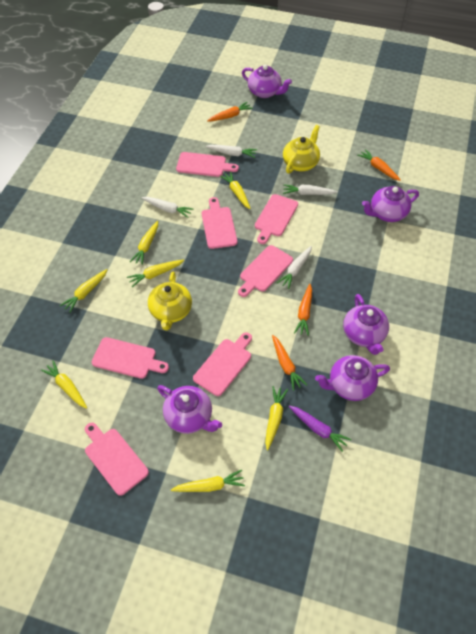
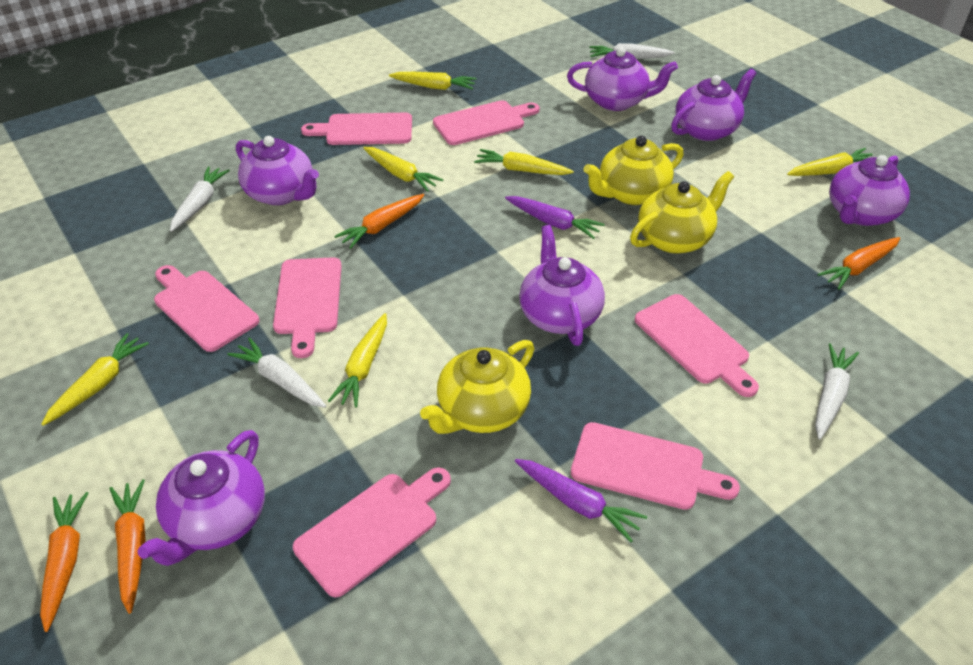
purple carrot: [289,405,351,452] = 1 -> [505,196,605,239] [515,459,647,542] = 2
purple teapot: [157,385,222,434] [242,65,292,98] [315,355,390,401] [343,294,389,355] [362,186,419,222] = 5 -> [137,430,265,566] [236,136,319,205] [519,225,605,346] [567,47,678,111] [671,69,757,141] [829,155,910,226] = 6
yellow carrot: [41,361,87,409] [60,269,108,313] [127,260,184,287] [130,221,158,265] [171,470,245,492] [220,172,251,209] [265,386,288,450] = 7 -> [41,333,149,426] [328,313,387,408] [363,147,443,192] [389,72,477,90] [474,149,574,175] [787,148,873,176] = 6
yellow teapot: [148,272,192,330] [283,125,320,173] = 2 -> [420,340,534,434] [584,136,684,205] [630,171,734,254] = 3

